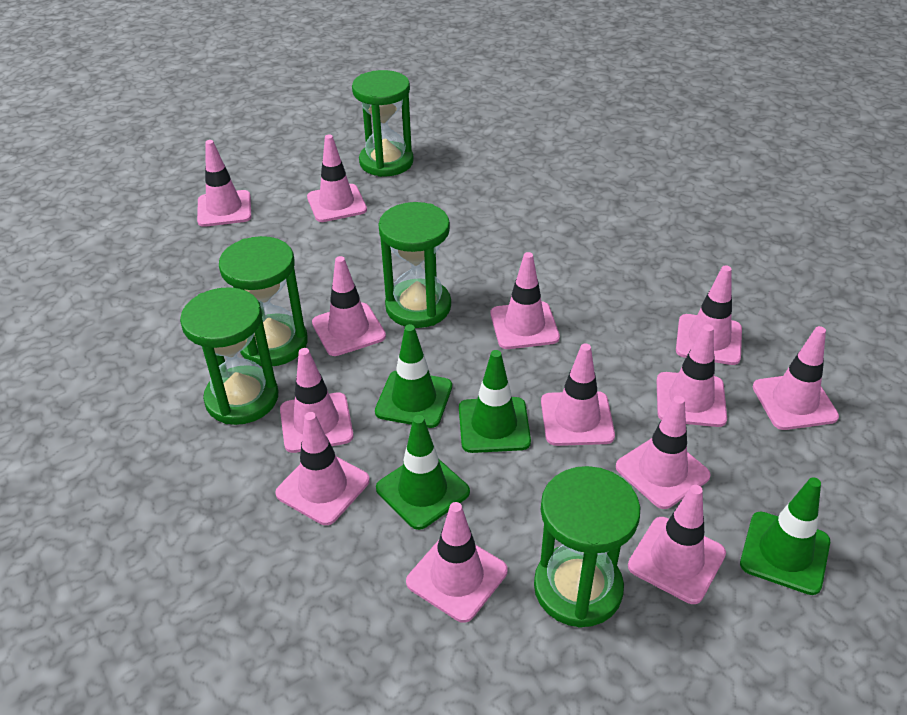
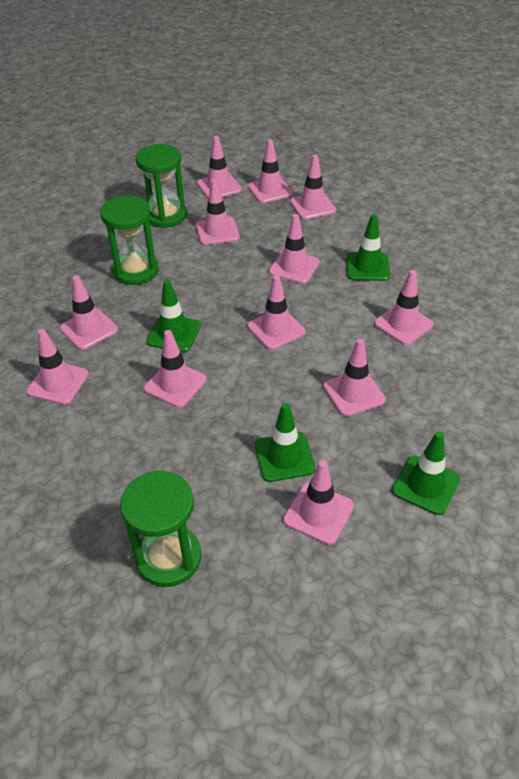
green hourglass: [180,287,278,425] [219,236,308,366] [352,70,414,177] [378,202,451,328] [534,466,640,628] = 5 -> [100,196,159,285] [120,471,201,587] [136,144,187,228] = 3
pink traffic cone: [197,140,251,227] [275,412,370,525] [280,348,354,453] [307,134,367,222] [312,256,386,356] [406,502,507,623] [491,252,560,349] [541,343,615,446] [616,396,711,509] [628,485,726,604] [657,324,727,427] [676,265,742,365] [753,326,839,430] = 13 -> [26,329,89,405] [60,275,118,350] [144,330,207,408] [196,179,240,245] [197,136,242,199] [248,139,293,203] [248,275,305,350] [269,214,320,284] [283,460,354,545] [290,155,336,220] [323,339,386,416] [374,270,434,345] = 12

